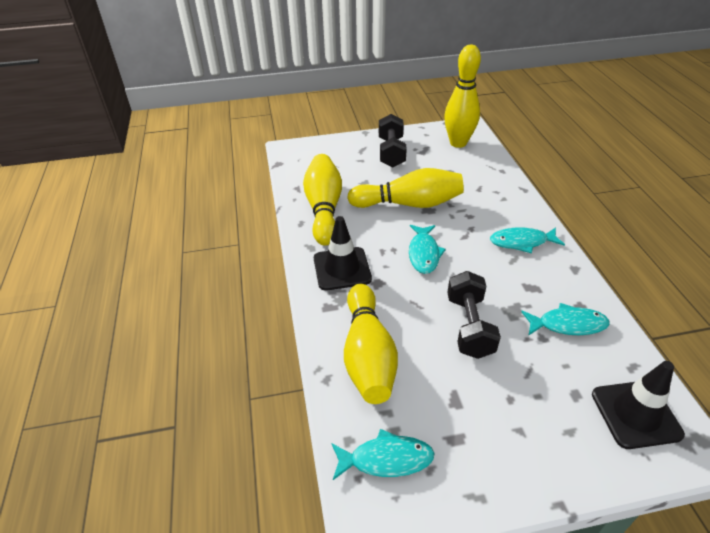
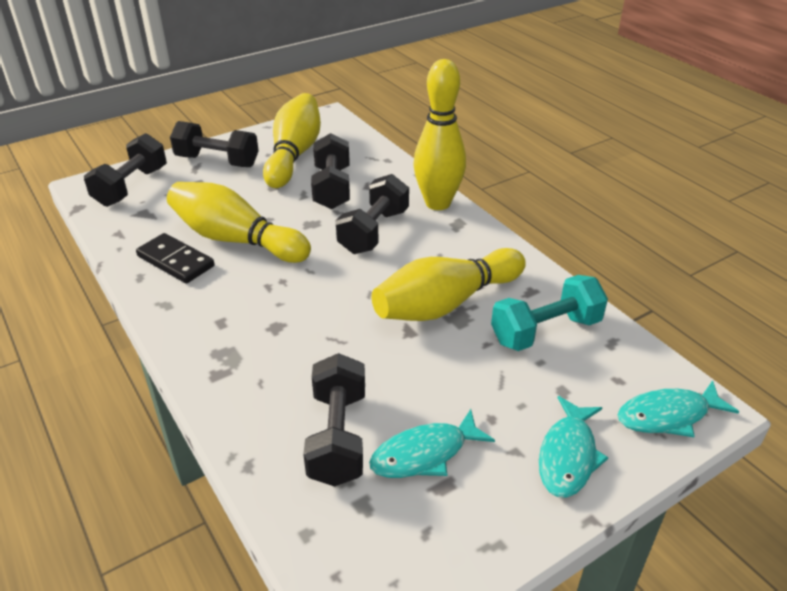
black domino: none = 0 -> [136,233,215,283] = 1
black dumbbell: [379,114,407,167] [447,271,501,359] = 2 -> [84,133,167,207] [170,121,259,167] [303,353,365,487] [311,133,350,209] [336,174,409,254] = 5
black traffic cone: [314,216,372,291] [592,361,685,449] = 2 -> none = 0
turquoise dumbbell: none = 0 -> [491,275,608,351] = 1
turquoise fish: [331,429,435,480] [409,225,446,274] [490,227,565,253] [521,303,610,335] = 4 -> [369,409,495,478] [539,396,609,498] [618,380,739,437] = 3

